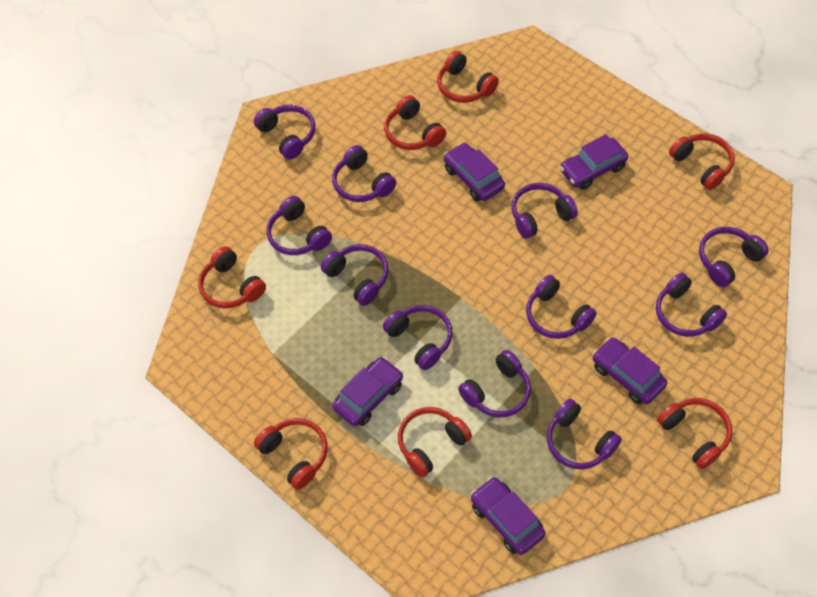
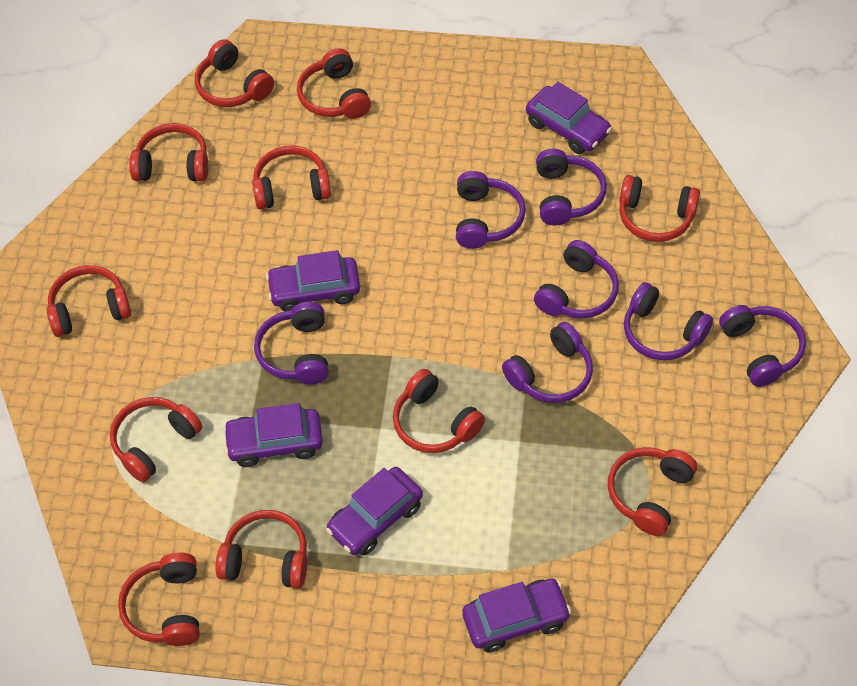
purple headphones: [254,105,315,159] [266,196,332,255] [321,244,389,306] [332,145,396,202] [383,305,453,370] [458,350,531,418] [511,183,578,239] [526,275,596,339] [547,399,622,469] [656,272,727,337] [699,227,769,287] = 11 -> [254,302,329,384] [456,171,526,249] [502,322,593,403] [534,240,619,319] [536,149,607,226] [624,282,713,360] [719,305,806,387] = 7
red headphones: [198,246,266,308] [254,418,328,490] [384,95,446,150] [398,407,472,477] [437,51,499,103] [657,398,732,469] [669,133,735,190] = 7 -> [47,265,131,337] [110,397,202,483] [118,552,200,646] [129,123,208,181] [195,39,274,107] [215,510,307,588] [252,145,331,209] [297,48,371,119] [393,369,485,453] [608,447,697,536] [619,175,700,242] = 11

